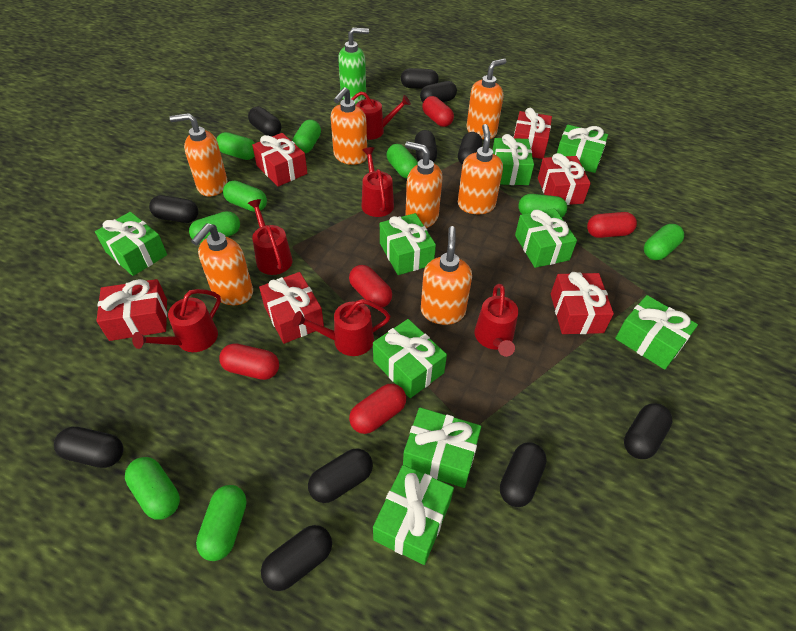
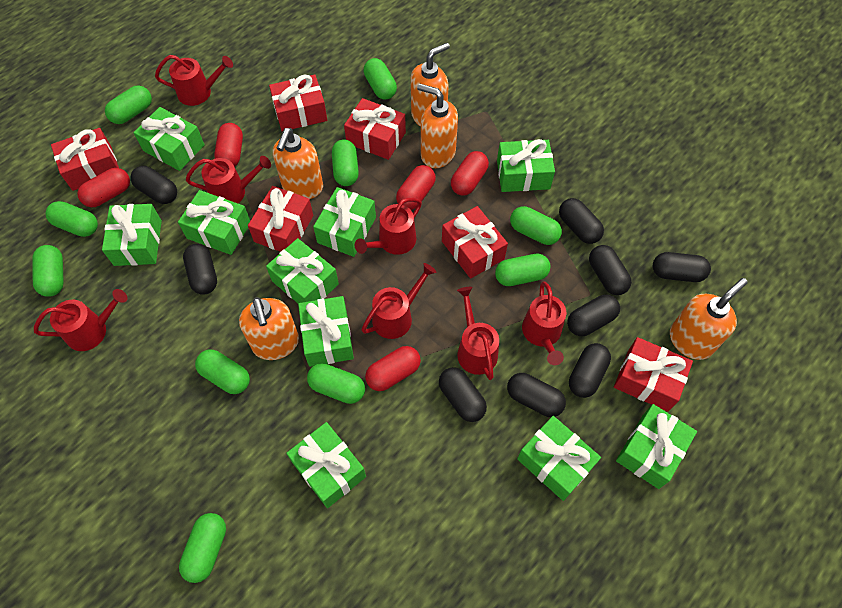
black capsule: [54,427,123,468] [149,195,198,223] [248,107,281,136] [261,525,332,591] [308,448,373,503] [401,68,439,89] [415,130,437,162] [420,81,457,102] [458,132,482,164] [500,442,547,507] [624,403,673,459] = 11 -> [131,166,177,204] [183,244,217,295] [439,367,487,422] [507,373,566,417] [559,198,604,244] [567,295,620,336] [569,343,611,398] [589,245,632,295] [653,252,711,282] = 9
green capsule: [125,457,180,519] [189,211,240,244] [196,485,246,561] [216,132,255,160] [223,180,267,212] [292,120,321,153] [387,144,418,178] [518,194,567,217] [644,224,684,260] = 9 -> [32,245,64,297] [46,201,98,237] [105,85,152,124] [179,513,226,583] [195,350,250,394] [307,363,365,404] [332,139,359,186] [363,58,397,100] [495,254,551,286] [510,206,562,245] = 10
green gift: [95,212,167,276] [373,319,447,398] [373,465,454,565] [380,213,436,275] [403,407,481,488] [493,134,534,185] [515,208,577,268] [557,125,608,173] [615,295,698,370] = 9 -> [102,204,162,266] [133,107,205,171] [178,190,250,255] [266,238,339,304] [286,422,366,508] [298,296,354,367] [313,187,376,257] [497,139,555,192] [517,416,601,501] [616,404,697,489] = 10
green soap dispenser: [338,28,369,104] = 1 -> none = 0
orange soap dispenser: [169,113,227,197] [191,223,253,305] [331,87,367,165] [405,141,442,228] [421,226,472,325] [458,124,503,214] [467,59,506,139] = 7 -> [239,297,299,360] [273,128,323,199] [411,43,450,127] [417,83,458,168] [670,278,748,360] = 5
red watering can: [132,289,221,352] [248,199,293,275] [293,299,391,356] [351,91,411,140] [362,147,394,217] [474,284,518,357] = 6 -> [34,289,128,351] [155,55,233,106] [186,156,271,203] [355,198,422,255] [361,263,436,339] [457,287,499,380] [522,281,566,365] = 7

